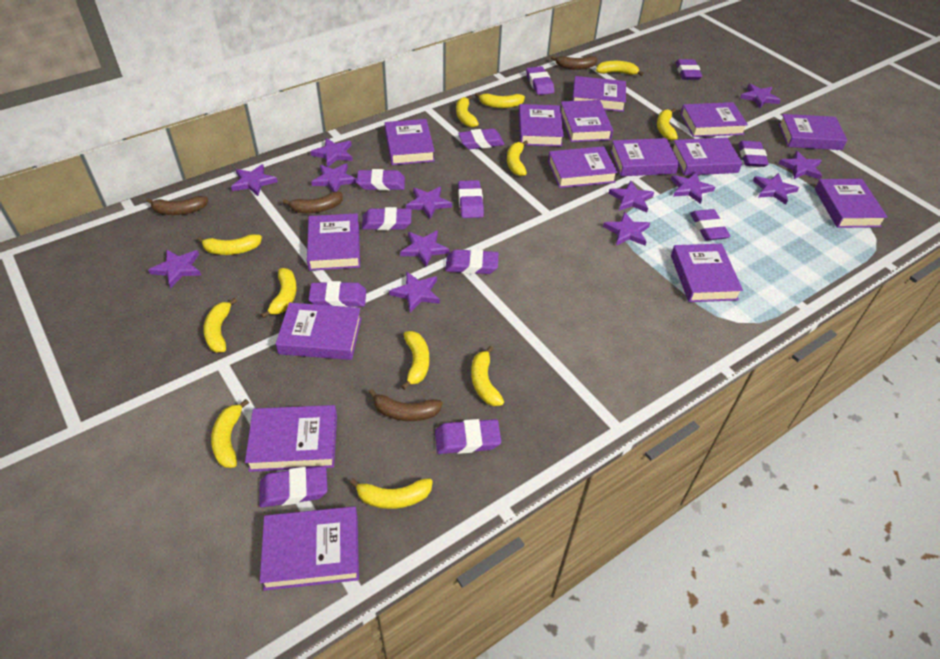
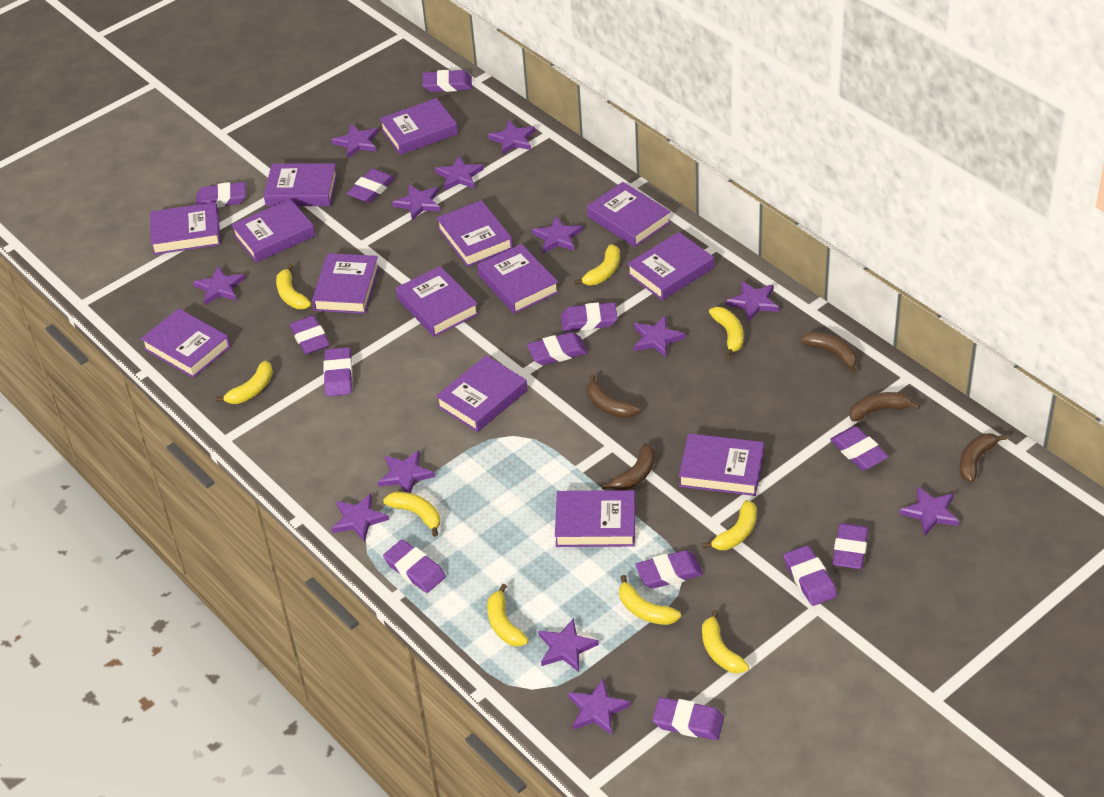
brown banana: [146,196,208,215] [283,192,343,213] [368,389,443,421] [551,56,597,70] = 4 -> [587,374,641,418] [601,443,655,490] [801,332,857,373] [849,392,920,422] [960,433,1008,482] = 5
purple book: [245,405,337,472] [260,506,359,591] [276,303,362,360] [307,213,360,271] [385,119,435,165] [518,104,564,147] [548,146,618,188] [561,100,613,142] [572,76,626,112] [610,138,679,176] [671,244,743,302] [672,137,742,176] [680,102,748,137] [779,114,847,150] [815,179,887,228] = 15 -> [141,308,231,378] [150,202,221,255] [231,199,316,263] [264,163,338,206] [312,253,380,314] [379,98,458,155] [396,266,478,337] [436,200,513,267] [436,355,527,432] [477,244,559,314] [555,490,635,547] [587,182,671,247] [627,232,714,300] [679,433,764,496] = 14
purple eraser: [259,466,327,507] [309,281,366,307] [357,169,405,191] [362,207,412,230] [435,419,501,454] [445,249,499,274] [458,128,504,149] [458,180,484,218] [526,66,554,95] [676,59,702,80] [690,209,731,240] [738,141,769,167] = 12 -> [196,182,246,208] [290,315,330,354] [323,347,353,396] [347,169,395,203] [383,540,446,593] [423,70,472,92] [527,332,588,365] [561,302,618,331] [635,550,703,589] [653,697,724,740] [784,545,837,606] [830,426,889,470] [832,523,869,569] = 13
yellow banana: [197,234,262,255] [203,298,237,353] [211,399,249,468] [261,268,297,318] [349,478,433,509] [401,331,429,390] [456,96,479,128] [471,346,504,406] [475,93,525,108] [507,141,528,176] [596,61,644,76] [657,109,678,140] = 12 -> [216,361,273,404] [276,264,311,309] [383,492,440,537] [487,584,528,647] [574,244,620,285] [619,575,681,625] [702,500,757,550] [702,610,749,673] [709,307,743,357] = 9

